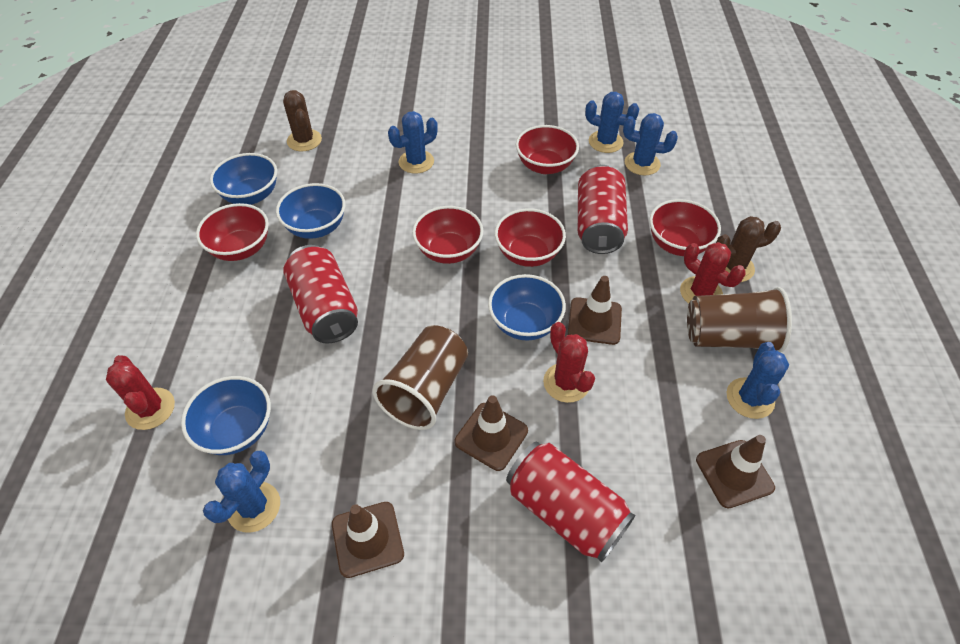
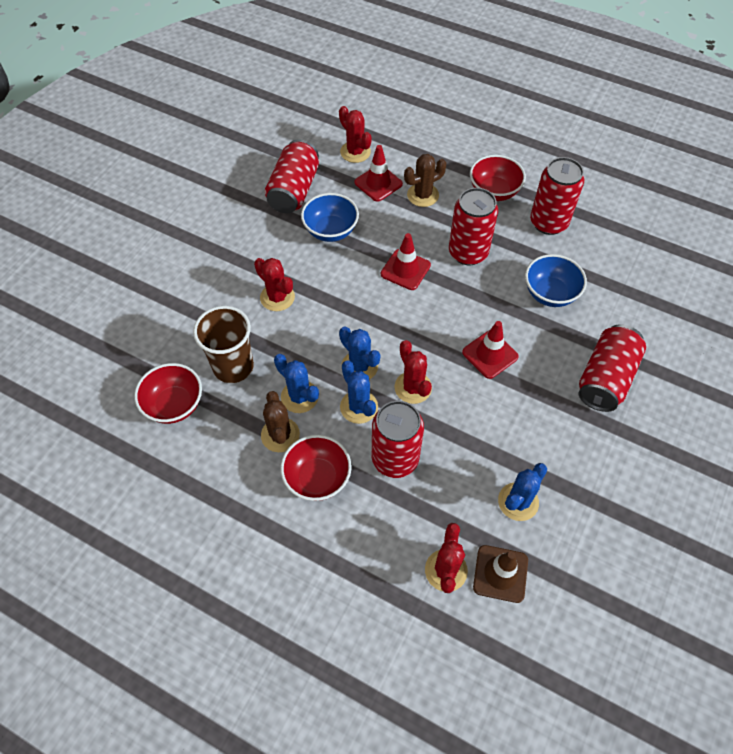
blue bowl: [181,376,271,455] [210,153,277,205] [276,183,346,239] [488,274,566,341] = 4 -> [301,193,359,242] [525,254,587,307] = 2
blue cactus: [203,450,280,533] [388,111,438,174] [585,92,639,153] [623,113,678,175] [726,342,789,419] = 5 -> [274,354,319,413] [339,327,380,379] [340,360,378,424] [498,463,547,521] = 4
brown cup: [372,325,468,430] [687,287,792,353] = 2 -> [193,306,254,383] = 1
brown traffic cone: [332,502,404,578] [455,395,528,471] [568,276,622,345] [696,435,775,508] = 4 -> [473,545,528,603] = 1
red bowl: [196,203,269,261] [412,206,483,264] [495,208,566,267] [516,125,579,174] [649,199,721,256] = 5 -> [134,363,202,424] [281,435,352,501] [470,155,526,201] = 3
red cactus: [106,355,175,430] [543,322,595,403] [680,242,745,304] = 3 -> [254,258,295,311] [339,106,372,163] [394,340,432,404] [425,523,468,593] = 4
red can: [283,245,358,343] [506,442,635,562] [578,165,628,254] = 3 -> [265,139,319,213] [372,401,424,478] [449,188,498,265] [530,157,584,235] [578,324,646,412] = 5
red traffic cone: none = 0 -> [354,145,403,202] [381,233,431,290] [462,321,519,379] = 3

